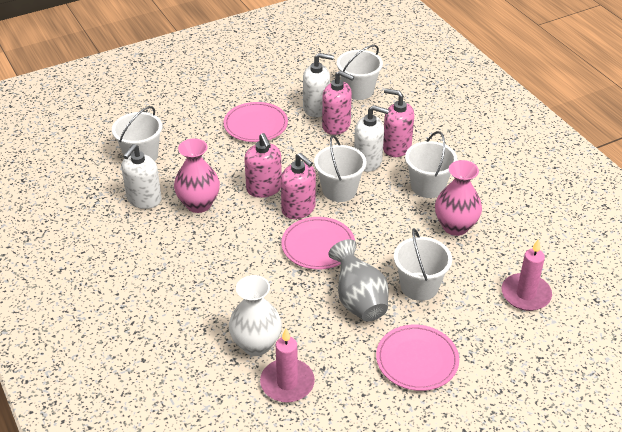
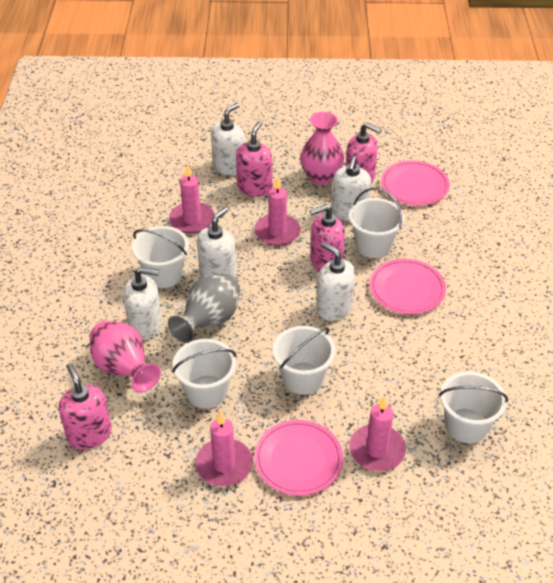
pink candle: [260,328,315,403] [502,239,552,311] = 2 -> [169,164,215,234] [195,411,253,486] [255,176,301,246] [349,396,406,471] = 4
white soap dispenser: [121,144,162,209] [303,53,334,117] [354,105,389,172] = 3 -> [123,267,162,340] [197,207,236,279] [211,103,245,176] [316,242,356,321] [332,156,371,221] = 5
white vase: [229,275,282,356] = 1 -> none = 0

